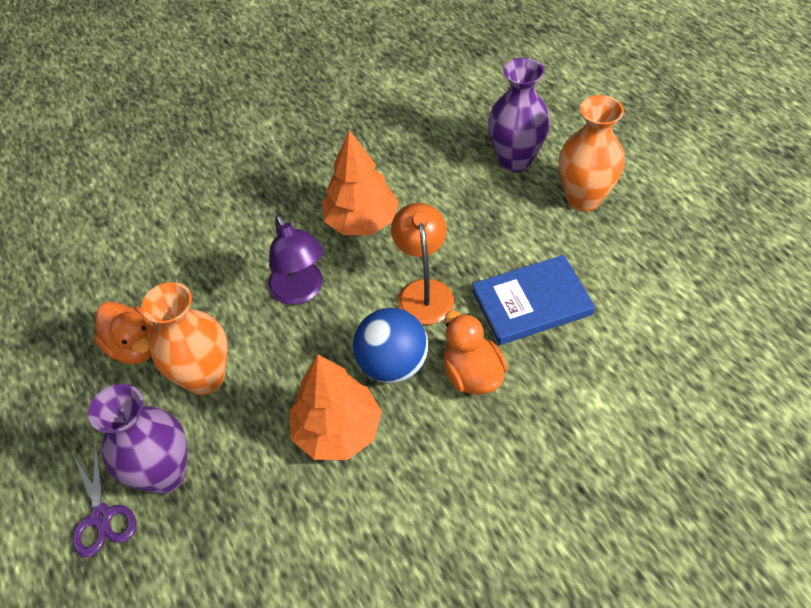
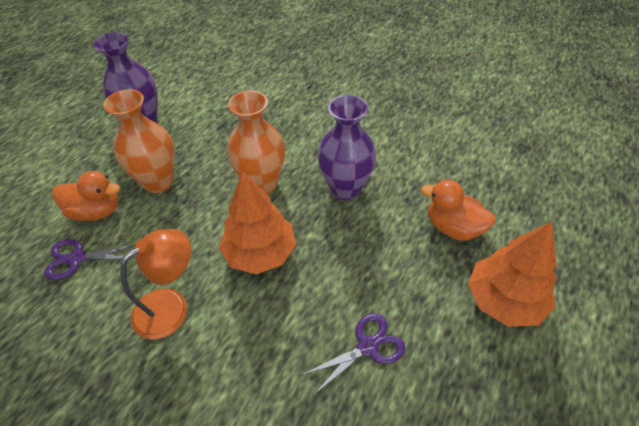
blue ball: [353,308,428,383] = 1 -> none = 0
blue book: [472,255,595,345] = 1 -> none = 0
purple lamp: [268,215,324,305] = 1 -> none = 0
purple scissors: [73,446,136,557] = 1 -> [44,239,136,280] [302,313,406,395] = 2

